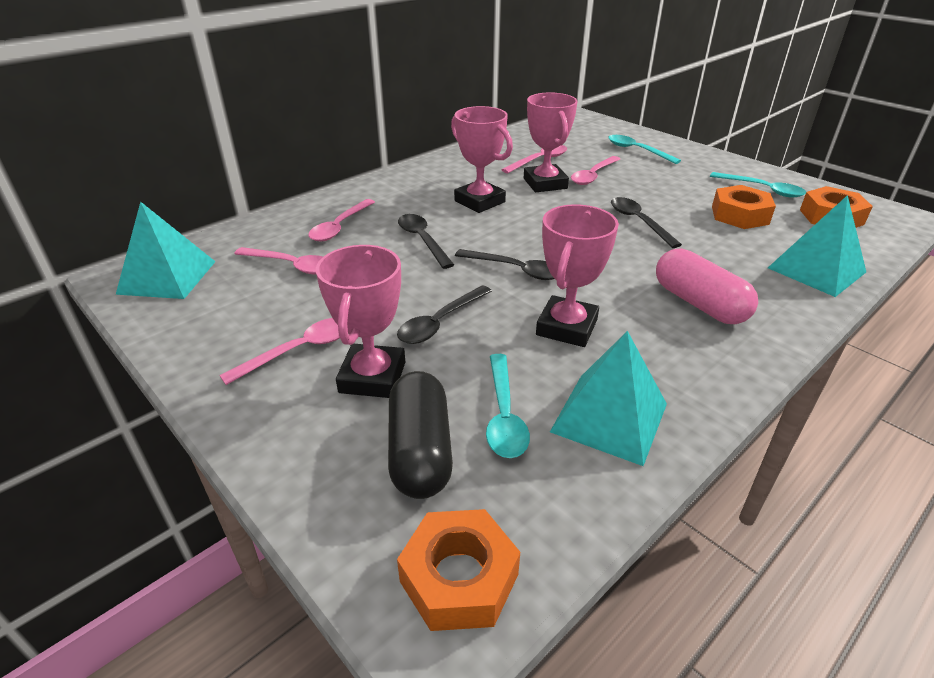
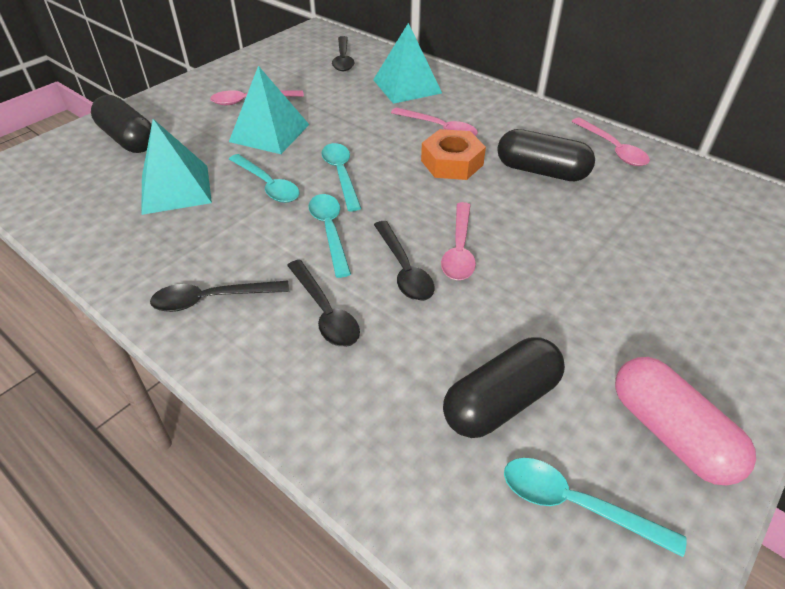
black capsule: [388,371,453,499] = 1 -> [91,95,152,153] [443,338,565,438] [497,129,595,181] = 3
orange nut: [397,509,520,631] [712,185,776,229] [800,186,873,228] = 3 -> [421,129,486,180] = 1
pink spoon: [219,318,340,385] [234,247,323,275] [309,199,375,241] [501,145,567,173] [571,156,620,185] = 5 -> [210,90,304,105] [391,107,478,136] [441,202,476,280] [572,118,650,166] = 4
pink trophy: [316,245,405,398] [451,106,513,213] [524,93,578,192] [536,204,619,347] = 4 -> none = 0
turquoise spoon: [486,354,530,458] [608,135,681,164] [710,172,806,198] = 3 -> [229,154,299,203] [309,194,351,278] [321,143,361,211] [504,458,687,557] = 4

